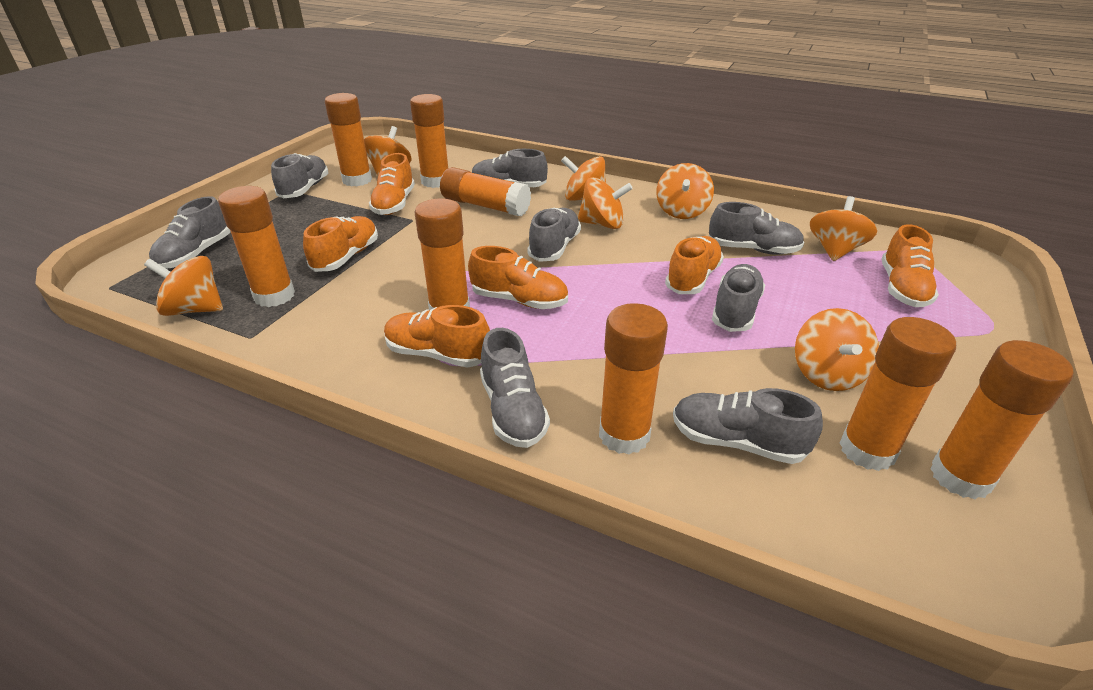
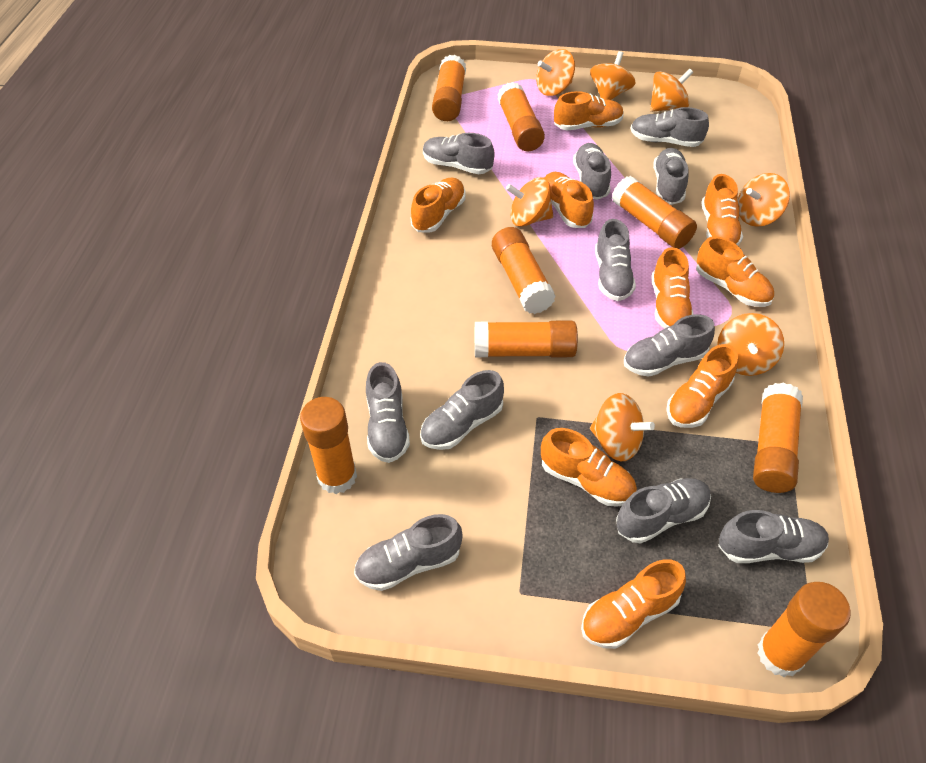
grey shoe: [149,196,230,269] [271,153,328,198] [471,149,548,187] [480,328,550,448] [527,208,581,262] [673,388,823,464] [709,202,804,255] [712,264,765,332] = 8 -> [354,514,463,591] [366,362,410,463] [420,370,504,450] [423,133,495,174] [573,143,611,200] [595,219,636,301] [616,478,711,544] [624,314,715,377] [631,107,709,147] [653,148,688,205] [718,510,829,563] = 11
orange shoe: [303,216,378,272] [369,153,415,215] [384,305,490,368] [468,246,568,309] [665,236,724,294] [882,224,939,307] = 6 -> [411,178,465,233] [541,428,637,507] [545,172,594,228] [554,91,624,131] [581,559,686,649] [651,247,694,329] [666,344,738,428] [696,236,774,307] [701,174,743,246] = 9

